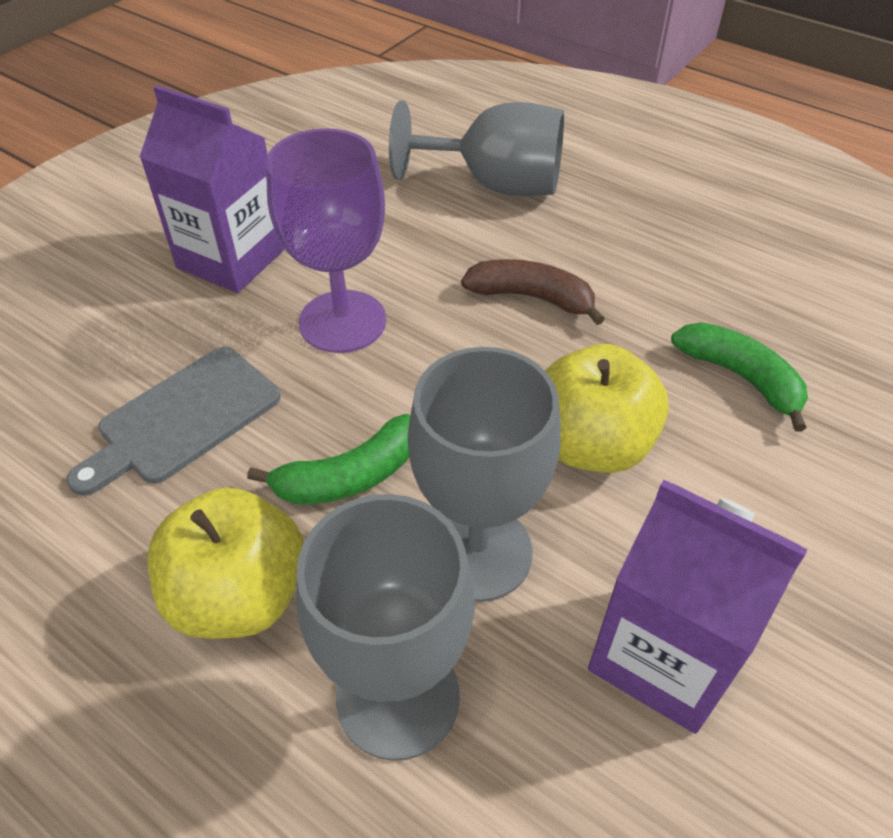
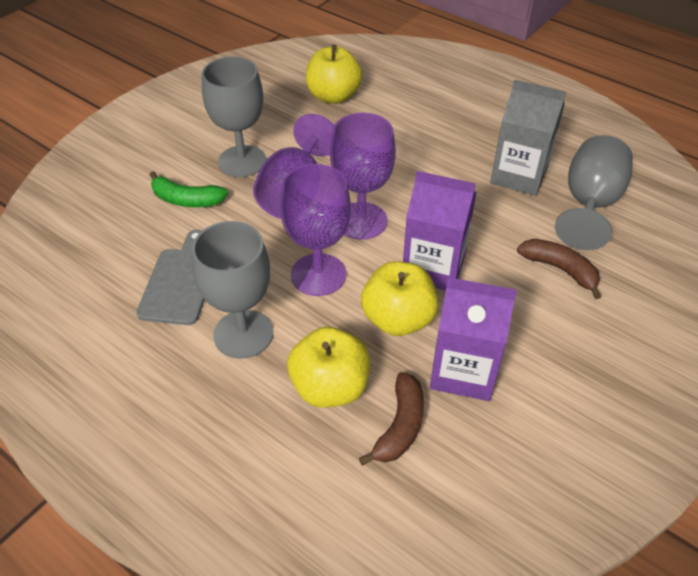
brown banana: [461,259,605,325] = 1 -> [359,372,424,465] [517,239,601,299] = 2
green banana: [247,414,410,504] [671,322,808,432] = 2 -> [149,171,228,207] = 1
grey carton: none = 0 -> [490,80,566,196] = 1
purple goblet: [266,128,386,353] = 1 -> [253,114,334,219] [280,164,351,296] [330,113,396,240] = 3
yellow apple: [148,487,304,639] [545,344,669,473] = 2 -> [287,327,370,408] [306,45,362,104] [361,261,438,336] = 3

